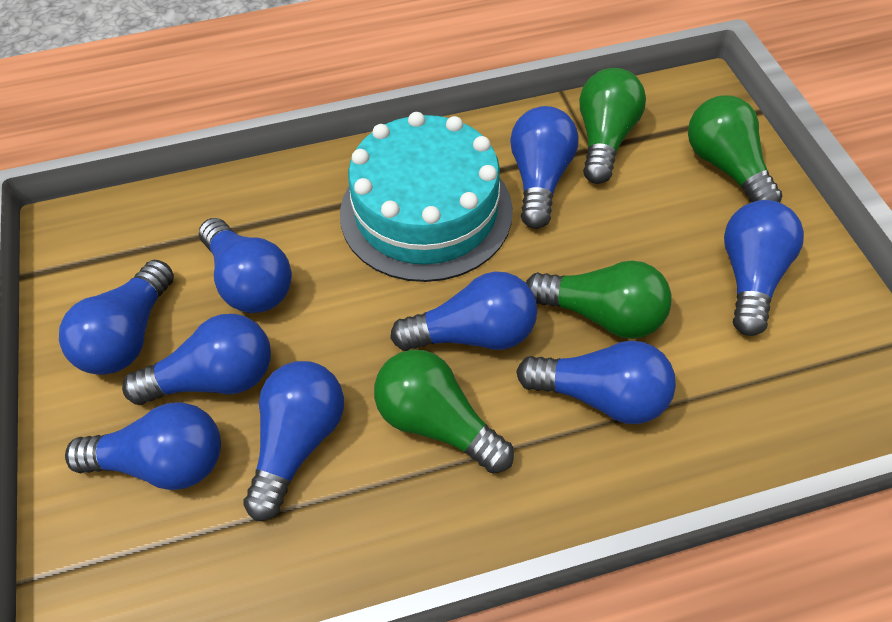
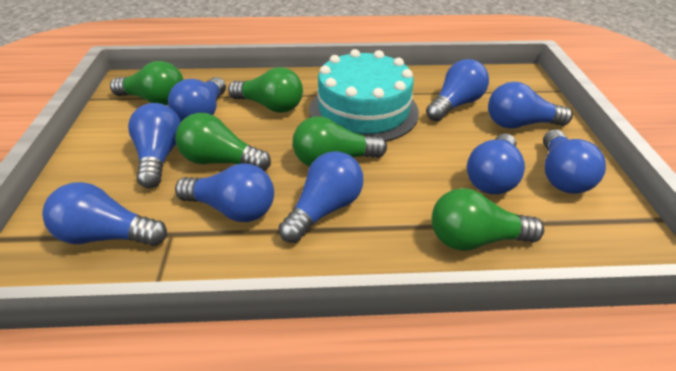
green light bulb: [374,350,514,474] [526,260,672,339] [579,68,646,184] [688,95,783,203] = 4 -> [110,61,184,105] [175,113,271,171] [228,67,303,113] [292,116,387,166] [432,188,544,251] = 5

